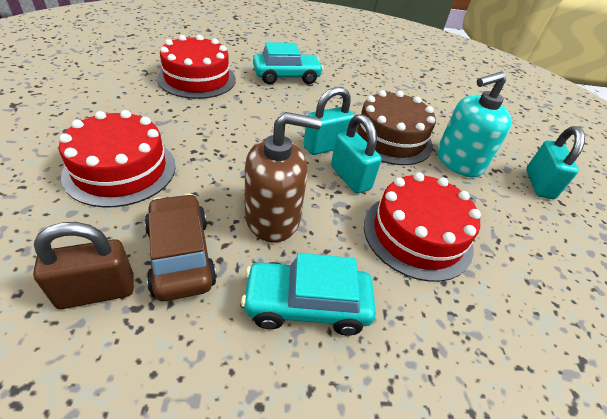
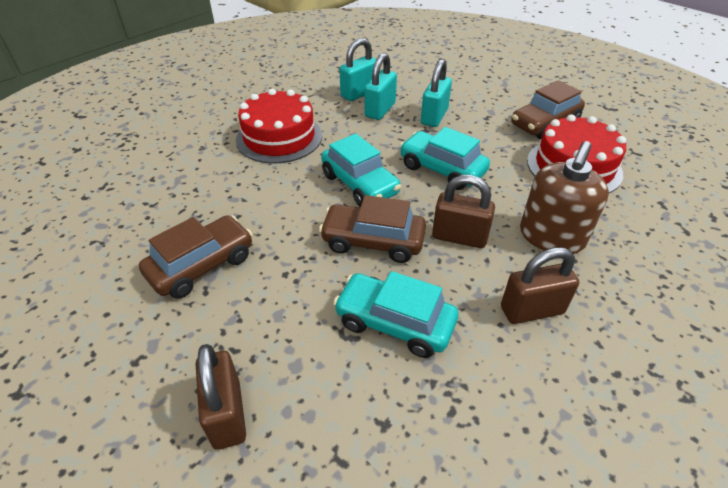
brown cake: [356,90,436,165] = 1 -> none = 0
brown car: [145,194,217,301] = 1 -> [139,215,252,299] [319,195,426,263] [512,80,585,139] = 3
brown padlock: [33,222,134,309] = 1 -> [196,344,246,450] [432,175,495,248] [501,247,579,324] = 3
red cake: [59,110,176,207] [157,35,236,99] [364,173,481,282] = 3 -> [236,89,322,164] [527,114,626,193] = 2
turquoise car: [241,253,376,335] [253,42,324,84] = 2 -> [321,134,401,206] [333,271,458,358] [400,127,490,190] = 3
turquoise soap dispenser: [437,72,512,177] = 1 -> none = 0

